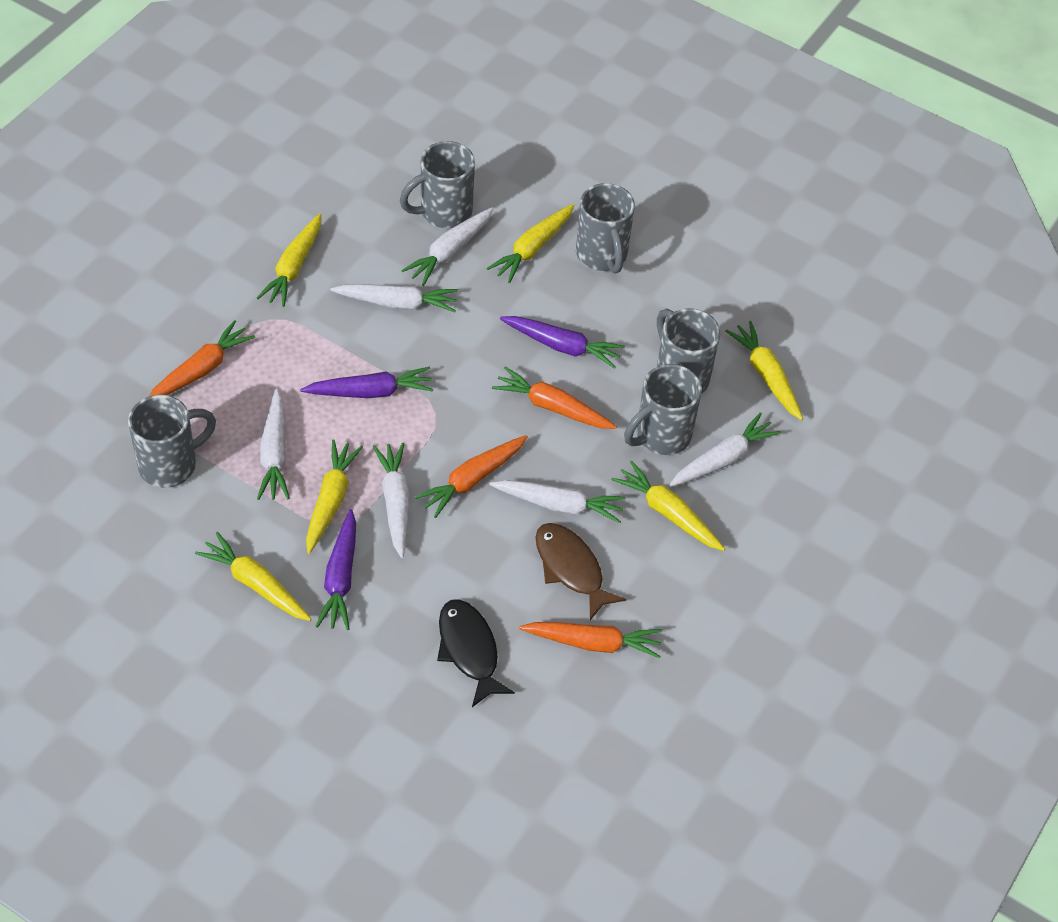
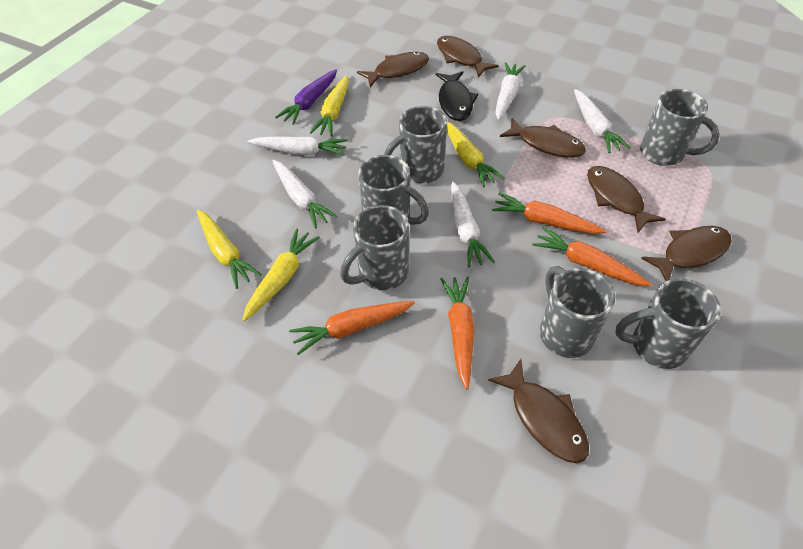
brown fish: [535,523,626,620] = 1 -> [357,52,429,87] [437,36,499,77] [488,359,589,463] [500,118,586,157] [587,166,666,233] [641,226,731,281] = 6
grey mug: [128,395,216,488] [400,141,475,228] [576,183,635,273] [624,364,702,455] [657,308,720,394] = 5 -> [340,205,409,290] [358,155,429,225] [384,106,447,184] [540,266,615,358] [615,278,721,369] [640,89,720,166] = 6
purple carrot: [300,367,434,398] [315,509,356,630] [500,316,625,369] = 3 -> [275,69,337,125] = 1
white carrot: [257,389,290,500] [330,284,458,313] [372,442,410,558] [401,207,493,286] [489,480,626,523] [669,412,781,487] = 6 -> [247,136,348,156] [272,160,338,229] [451,181,495,268] [495,62,526,121] [574,89,631,153] = 5
yellow carrot: [195,532,312,621] [257,213,321,307] [306,440,363,554] [487,204,574,283] [611,461,725,551] [725,321,803,420] = 6 -> [197,210,261,289] [242,228,320,322] [310,75,349,136] [447,121,505,187] = 4

